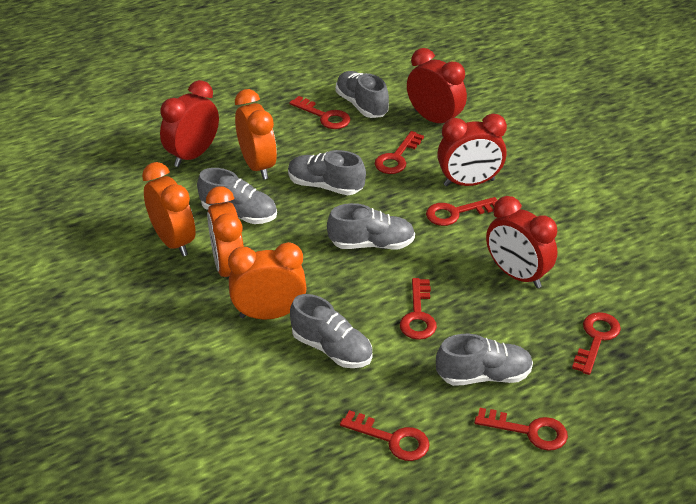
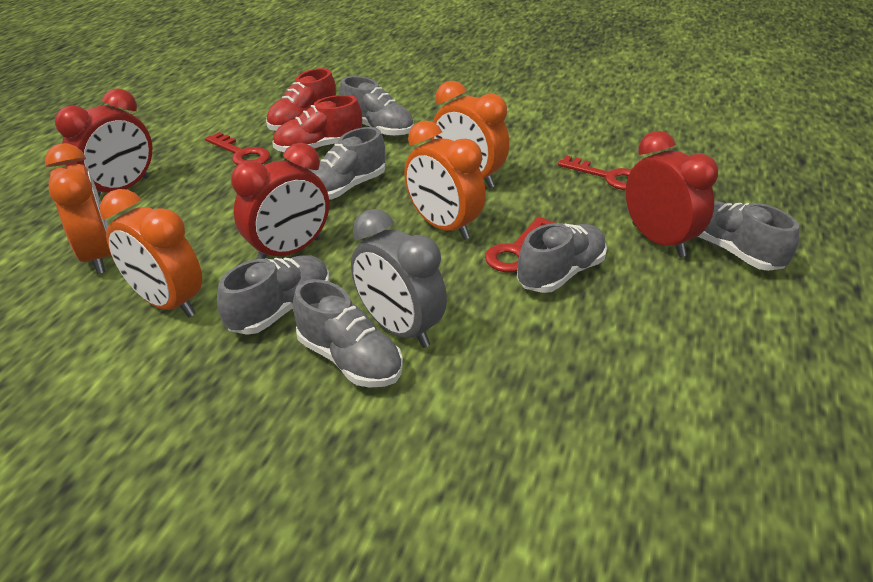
grey clock: none = 0 -> [351,209,447,348] = 1
red clock: [160,80,219,167] [407,48,467,123] [437,114,507,186] [486,196,558,288] = 4 -> [55,88,152,196] [231,143,329,259] [625,131,718,257] = 3
red key: [289,96,350,129] [340,410,430,461] [375,131,424,174] [400,278,437,340] [426,197,497,226] [474,408,568,451] [572,312,621,375] = 7 -> [205,132,270,165] [485,216,554,272] [558,155,632,190] = 3
red shoe: none = 0 -> [266,68,336,131] [272,95,362,152] = 2

